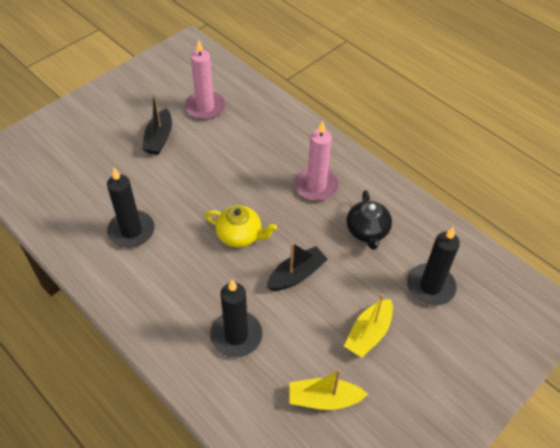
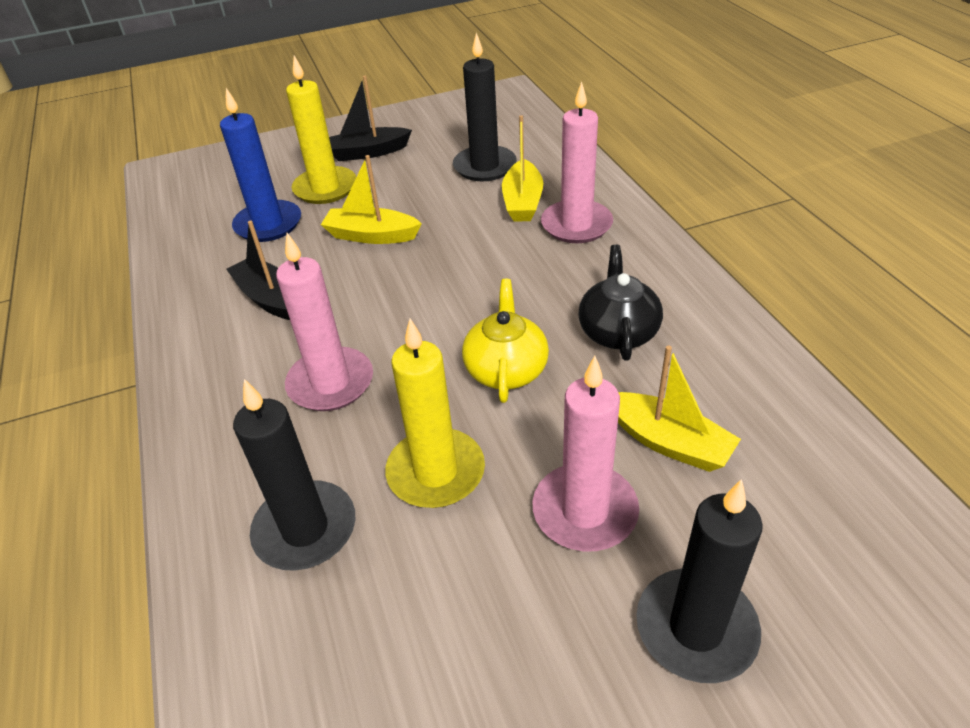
blue candle: none = 0 -> [220,88,301,242] = 1
pink candle: [185,40,225,120] [295,121,339,201] = 2 -> [276,233,373,411] [533,356,639,551] [541,81,613,243] = 3
yellow boat: [289,369,368,410] [344,294,393,358] = 2 -> [321,155,422,244] [502,115,543,222] [618,345,741,472] = 3
yellow candle: none = 0 -> [286,56,356,204] [385,319,485,508] = 2

